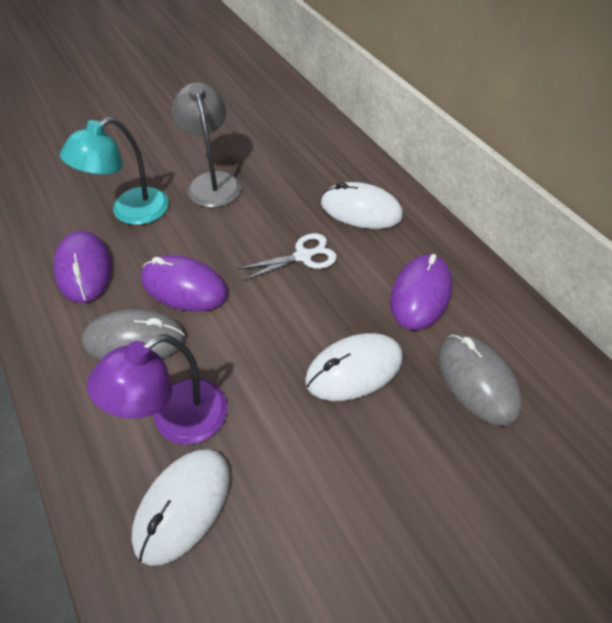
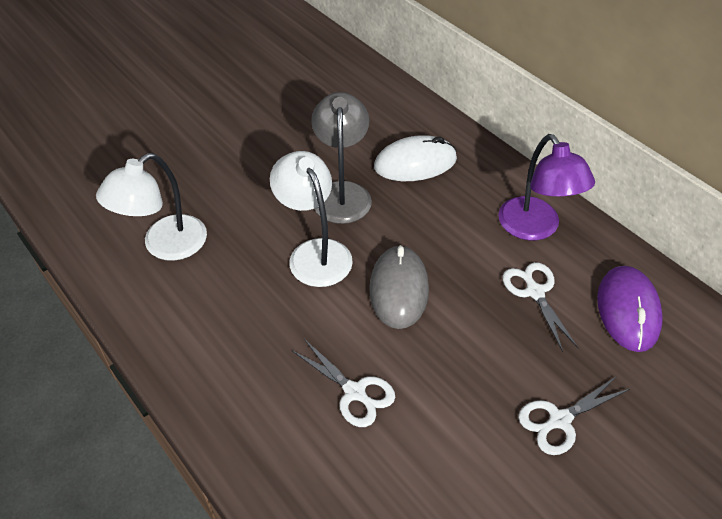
grey mouse: [82,309,185,361] [438,335,522,426] = 2 -> [369,245,429,329] = 1
purple mouse: [53,231,112,303] [141,255,228,311] [390,254,452,330] = 3 -> [597,266,663,352] = 1
turquoise lamp: [60,117,169,225] = 1 -> none = 0
white lamp: none = 0 -> [96,153,207,261] [270,151,353,287] = 2
white mouse: [132,449,230,566] [305,333,403,401] [321,182,403,229] = 3 -> [374,135,457,181] = 1
white scissors: [237,233,337,281] = 1 -> [292,339,395,427] [503,262,578,352] [518,376,630,455] = 3

